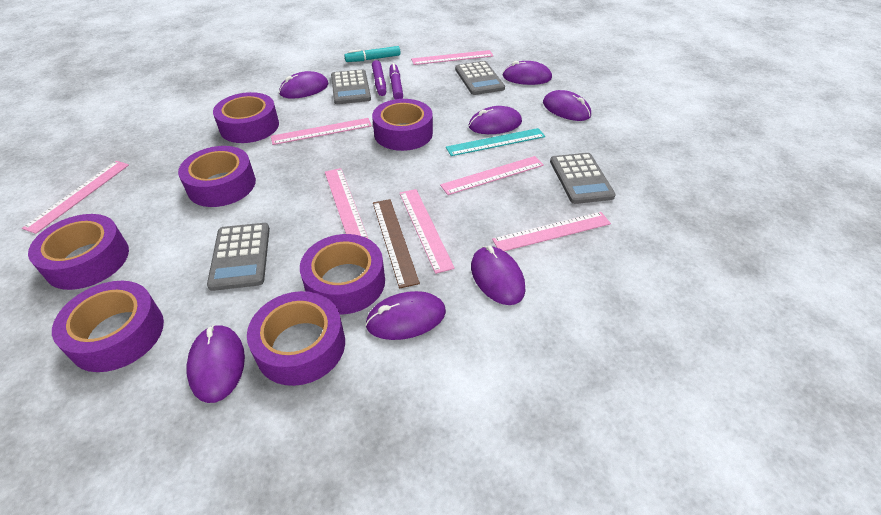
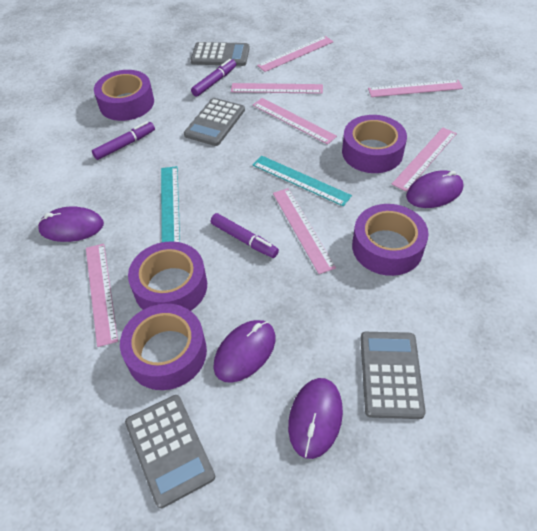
brown ruler: [373,199,420,289] = 1 -> none = 0
purple marker: [372,60,386,96] [390,63,403,99] = 2 -> [92,121,155,160] [191,59,236,97] [211,213,279,258] = 3
purple mouse: [186,325,245,403] [279,71,329,99] [365,291,446,340] [469,106,522,134] [471,246,525,305] [503,61,552,85] [543,90,591,121] = 7 -> [38,207,104,242] [213,320,275,383] [288,378,343,459] [406,170,463,208] = 4
purple tape: [28,214,129,290] [52,281,164,372] [178,146,256,207] [213,92,279,143] [247,291,345,386] [300,234,385,314] [372,99,433,151] = 7 -> [94,70,154,121] [120,304,207,390] [128,241,207,311] [342,115,407,173] [352,204,428,276] = 5
turquoise marker: [344,46,400,62] = 1 -> none = 0
turquoise ruler: [446,128,545,156] = 1 -> [161,166,180,242] [253,156,352,206] = 2

